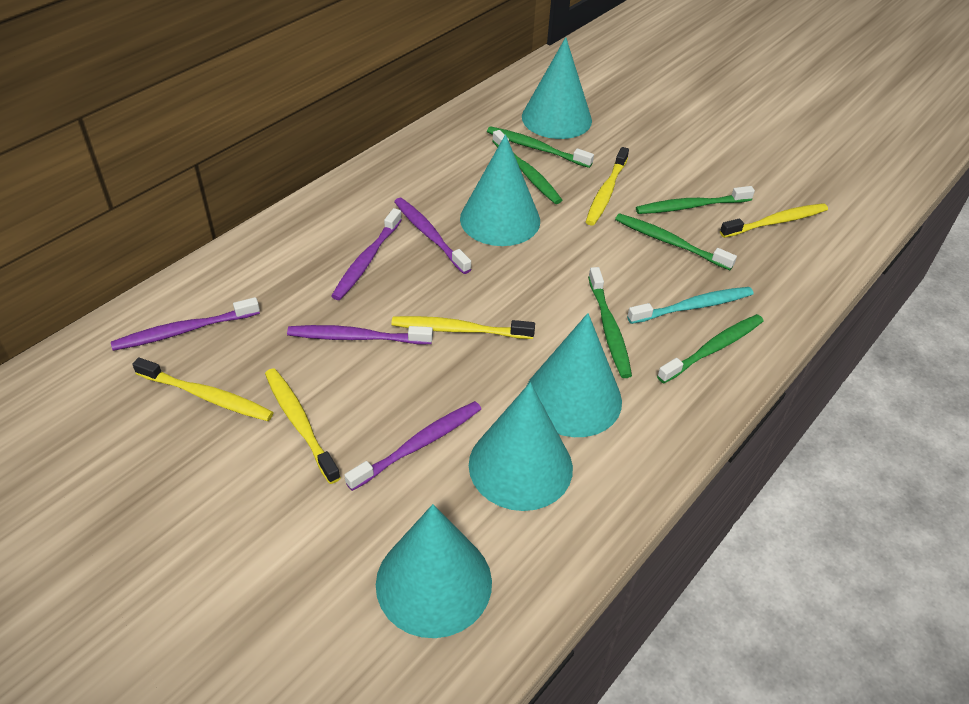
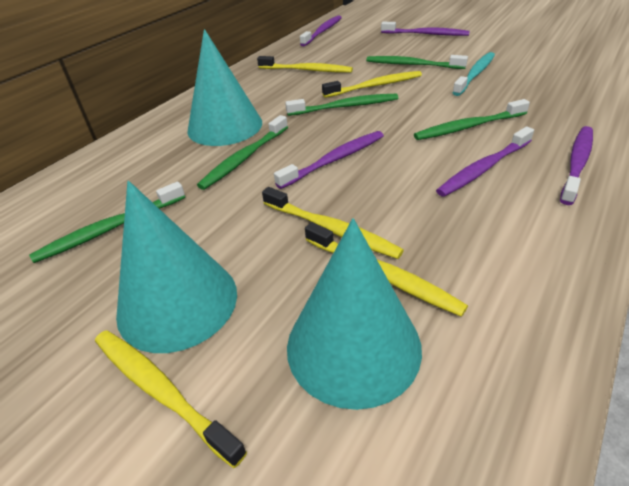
green toothbrush: [487,126,594,168] [492,130,562,204] [588,267,632,378] [615,213,737,270] [636,186,755,214] [657,314,764,383] = 6 -> [29,181,185,263] [197,115,288,190] [285,94,398,116] [366,55,468,69] [414,99,530,140] = 5
turquoise cone: [376,504,492,638] [460,134,540,246] [469,382,573,511] [522,37,592,139] [527,313,622,437] = 5 -> [116,181,237,353] [187,29,262,146] [287,218,422,410] = 3

